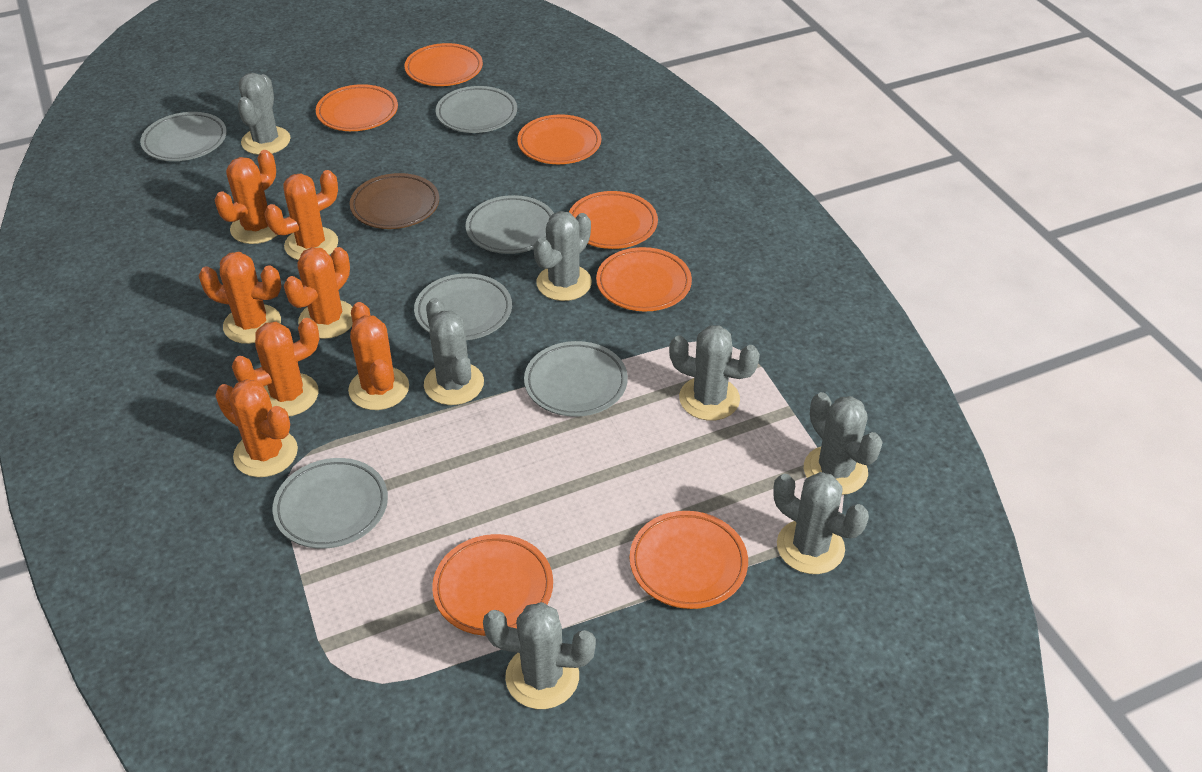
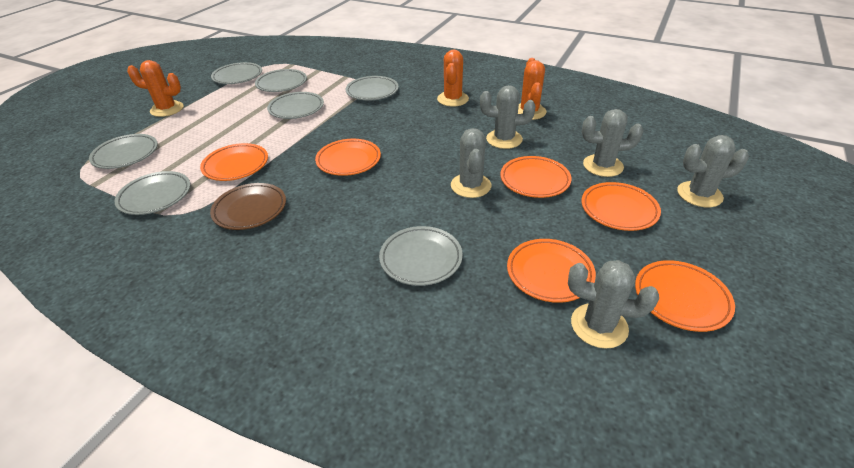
grey cactus: [238,73,291,155] [424,298,484,405] [483,602,596,709] [533,211,592,301] [669,325,760,421] [773,472,869,574] [804,392,883,495] = 7 -> [451,128,491,198] [480,85,535,149] [568,260,659,349] [582,109,643,177] [677,135,749,207] = 5
grey plate: [140,112,227,161] [272,458,388,549] [414,273,512,340] [436,86,517,133] [466,195,554,254] [524,341,628,417] = 6 -> [89,134,158,169] [114,171,190,215] [211,62,262,84] [255,69,307,92] [267,92,324,119] [346,76,399,100] [379,226,463,286] = 7
orange cactus: [199,252,281,344] [215,150,277,244] [215,379,298,477] [232,318,319,416] [264,170,338,260] [284,247,353,339] [348,302,409,410] = 7 -> [127,60,184,117] [437,50,469,107] [518,58,547,120] = 3
orange plate: [316,84,398,131] [405,43,483,86] [432,534,553,636] [517,114,601,164] [569,191,658,249] [596,247,692,311] [630,511,748,609] = 7 -> [200,143,268,181] [315,139,381,176] [500,156,572,198] [507,239,596,303] [581,182,661,231] [635,260,735,332] = 6

